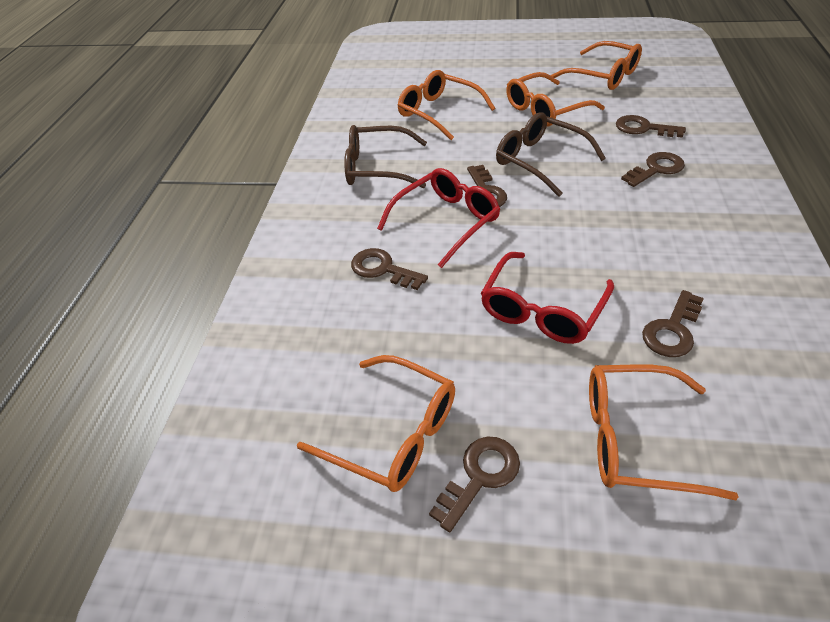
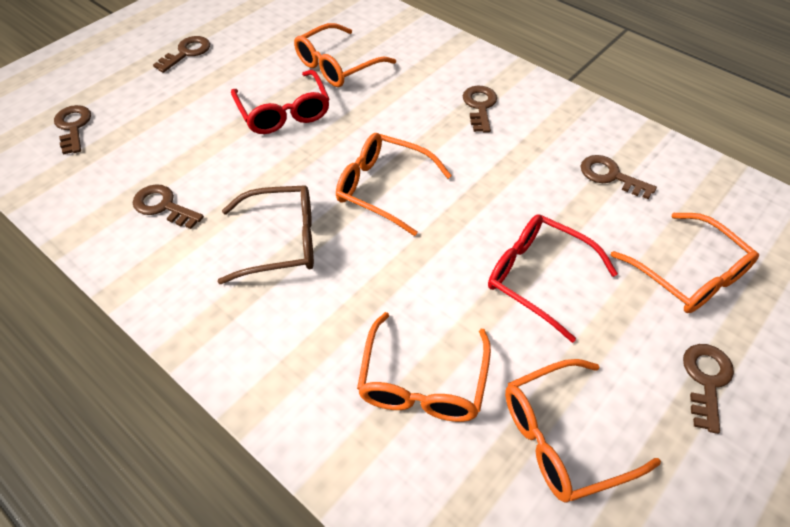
brown glasses: [344,125,427,188] [496,112,606,197] = 2 -> [217,185,314,284] = 1

